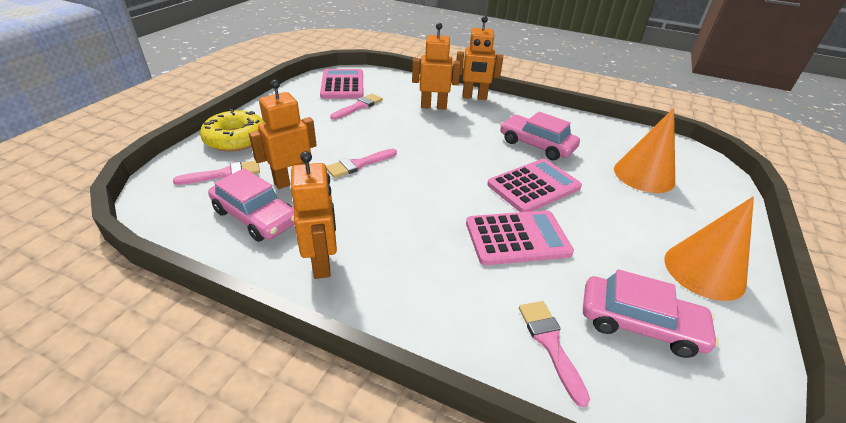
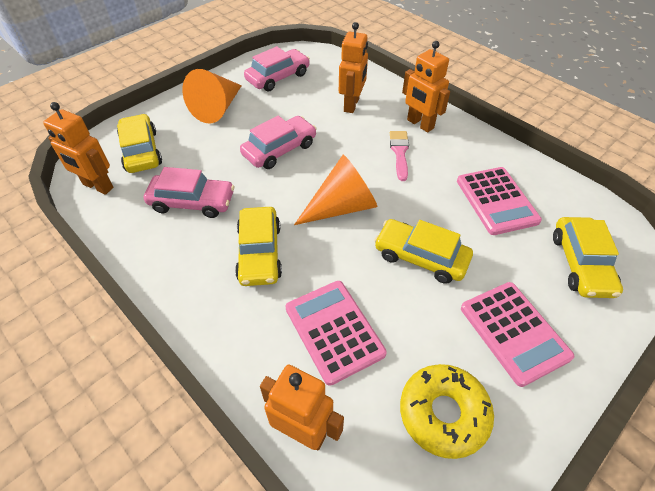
pink brush: [173,161,260,185] [326,149,397,178] [330,94,383,120] [519,301,590,407] = 4 -> [390,131,409,181] = 1
yellow car: none = 0 -> [117,114,162,173] [235,207,282,286] [374,219,473,284] [553,217,623,298] = 4

